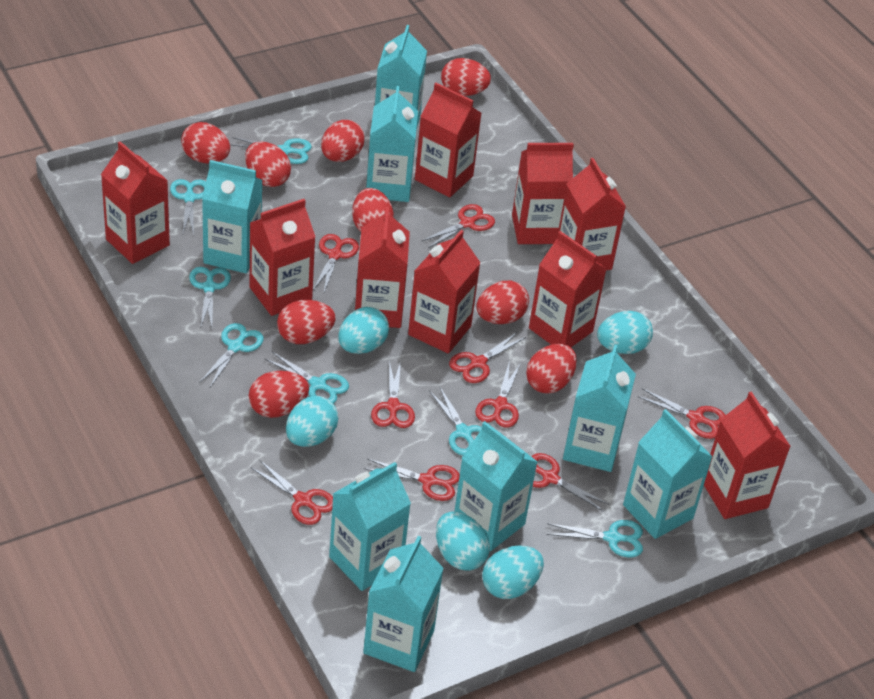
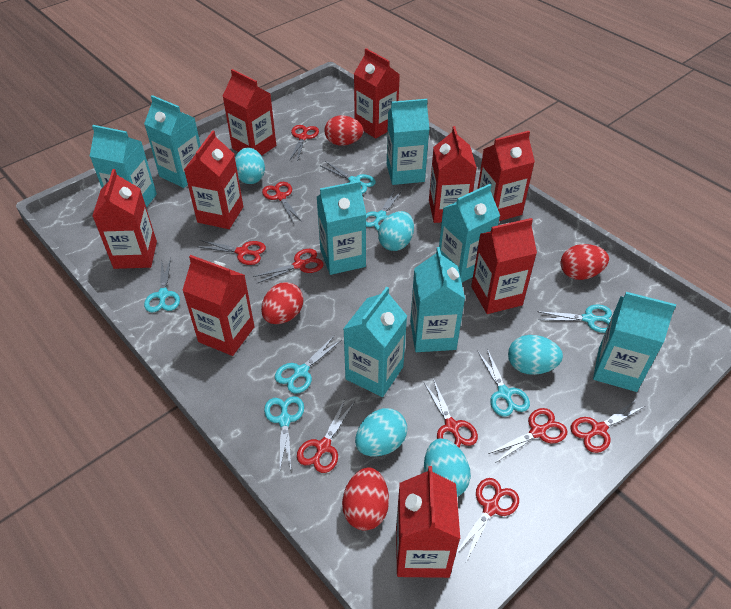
red egg: [181,122,230,164] [245,141,291,187] [249,371,309,418] [277,300,335,344] [321,120,365,162] [352,188,394,232] [441,58,491,96] [476,281,529,324] [526,344,577,394] = 9 -> [261,282,303,324] [325,115,363,146] [342,467,389,531] [561,244,609,280] = 4

